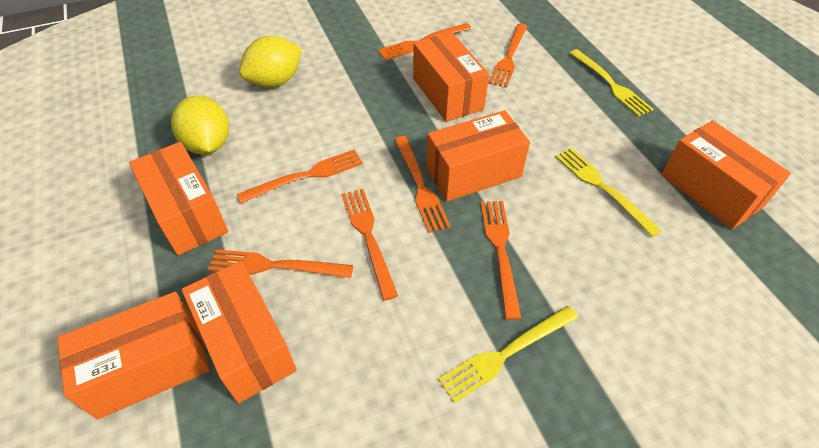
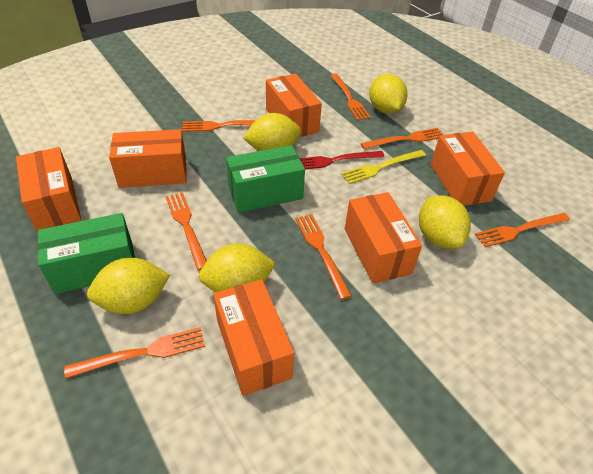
green box: none = 0 -> [38,213,135,294] [226,145,305,213] = 2
red fork: none = 0 -> [300,151,385,170] = 1
yellow fork: [438,306,578,403] [555,148,662,237] [570,49,653,117] = 3 -> [341,150,426,184] = 1
yellow lemon: [171,95,229,155] [239,36,302,88] = 2 -> [87,258,170,314] [199,244,276,293] [243,113,301,151] [369,74,408,114] [419,195,471,249] = 5

